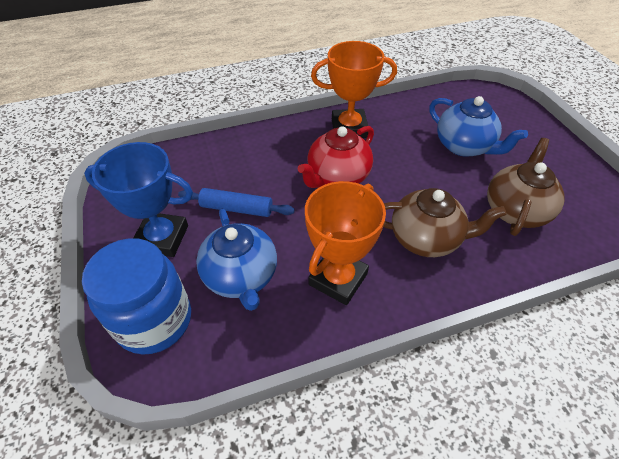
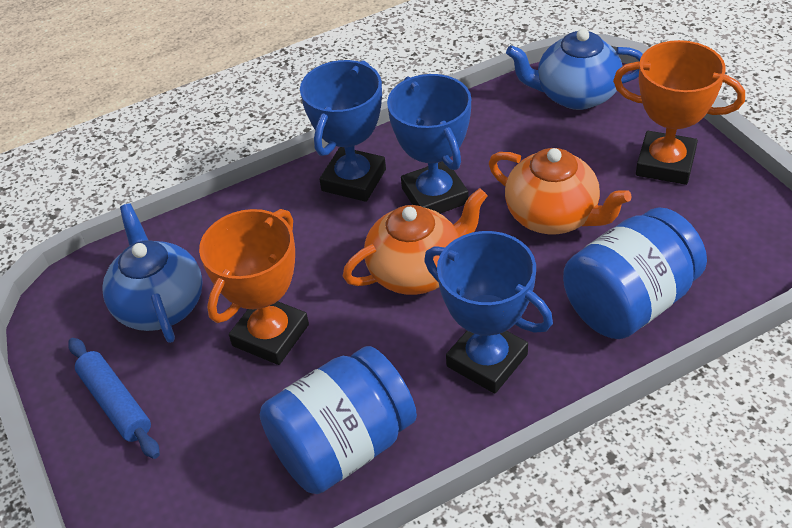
blue jar: [82,238,191,354] = 1 -> [259,346,417,494] [563,207,707,339] = 2
blue trophy: [84,142,193,257] = 1 -> [300,60,386,202] [387,74,471,214] [424,231,553,394] = 3
brown teapot: [383,188,506,257] [487,138,565,236] = 2 -> none = 0
orange teapot: none = 0 -> [343,188,487,295] [489,148,632,234] = 2
red teapot: [298,126,374,188] = 1 -> none = 0

